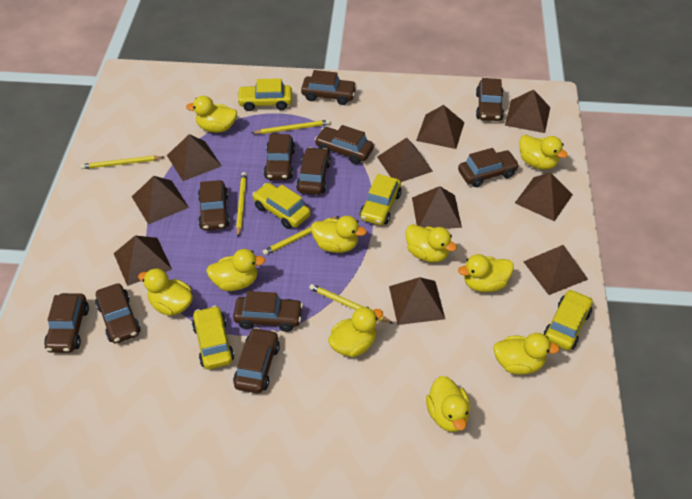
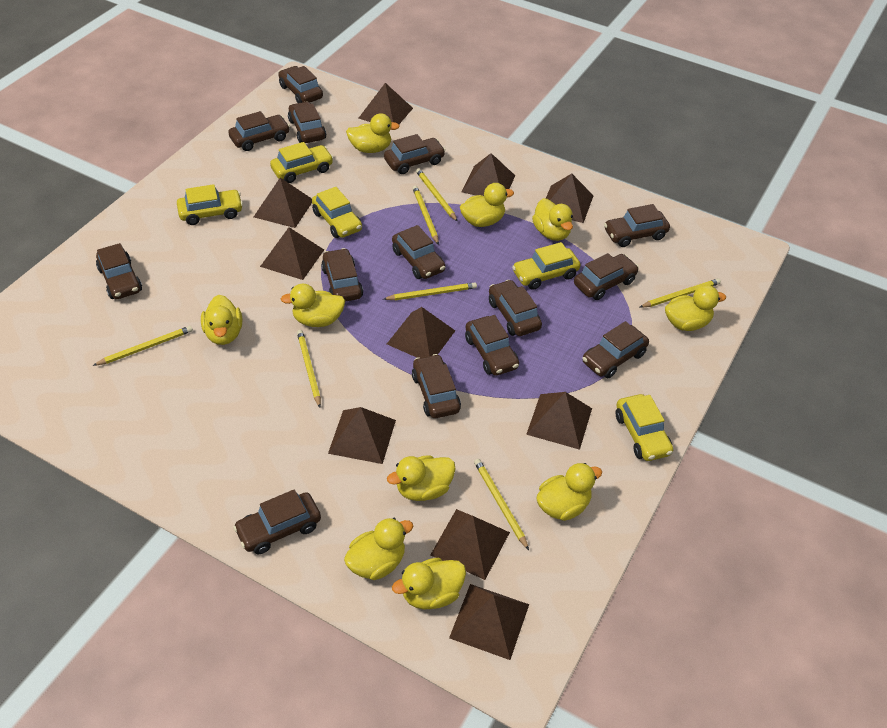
brown car: [44,293,89,353] [95,283,141,344] [198,180,230,231] [233,291,303,332] [233,327,280,393] [264,134,295,180] [296,147,331,195] [301,70,357,105] [314,125,374,164] [458,148,520,187] [476,78,504,121] = 11 -> [96,243,142,299] [229,111,290,151] [233,489,321,554] [278,66,323,103] [288,101,326,143] [321,248,363,302] [384,134,446,174] [392,225,445,279] [412,354,461,418] [465,315,519,376] [489,280,542,336] [574,253,639,300] [582,321,649,378] [604,204,670,247] = 14
yellow pencil: [81,156,164,169] [236,172,247,237] [252,120,330,134] [263,216,339,255] [309,284,394,324] = 5 -> [93,326,193,366] [297,330,321,408] [384,282,477,300] [412,186,439,245] [416,168,458,222] [474,459,529,550] [640,279,721,308] = 7

